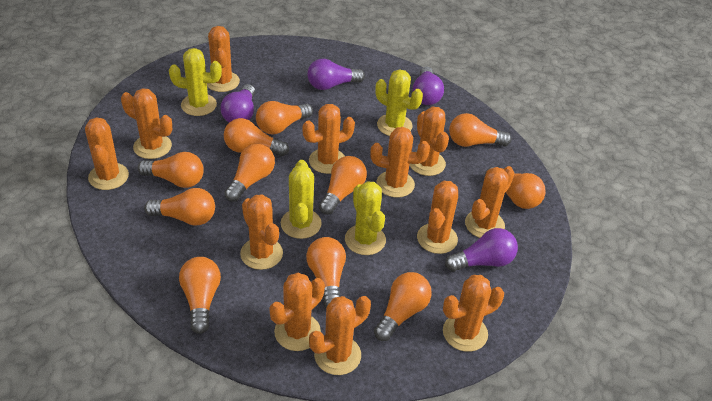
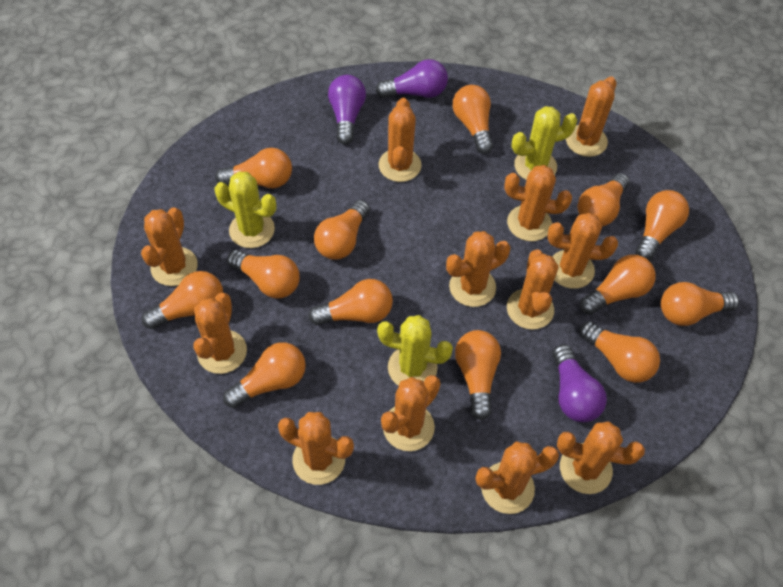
orange light bulb: [138,152,204,188] [144,188,215,226] [179,257,221,334] [224,118,289,156] [225,144,275,202] [256,101,313,134] [306,237,346,308] [319,156,367,215] [374,272,432,341] [449,113,511,147] [485,167,546,209] = 11 -> [142,271,223,329] [215,148,292,188] [223,342,306,408] [227,250,300,298] [308,279,393,326] [314,200,370,260] [452,85,493,154] [455,330,501,420] [578,173,630,227] [579,321,660,383] [580,255,656,315] [635,190,689,261] [661,282,739,326] = 13
purple light bulb: [221,84,255,122] [307,59,365,90] [413,67,444,105] [445,228,518,272] = 4 -> [328,75,366,145] [376,59,448,98] [553,345,607,422] = 3
yellow cactus: [169,48,222,116] [281,160,322,239] [345,181,386,255] [376,69,423,136] = 4 -> [214,171,277,248] [377,315,453,386] [511,106,577,180] = 3

